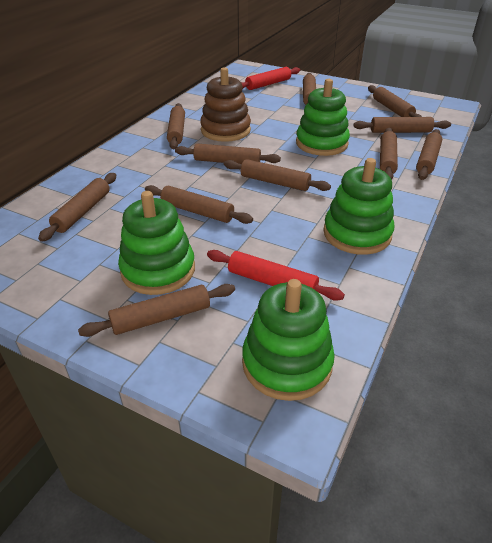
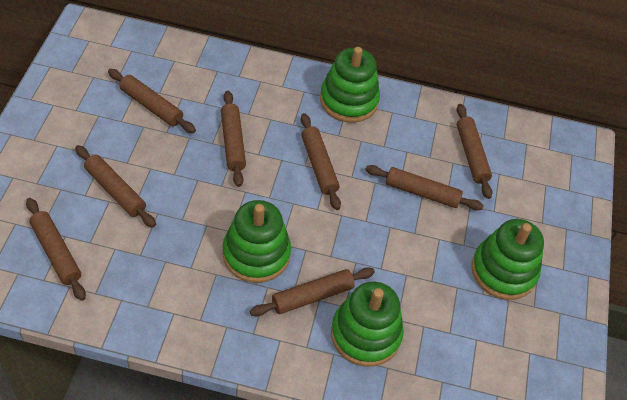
brown rolling pin: [38,173,116,242] [78,284,235,337] [145,185,253,224] [167,103,185,149] [175,143,281,164] [224,159,331,191] [303,73,316,105] [354,117,451,133] [368,85,422,117] [380,128,398,180] [416,129,442,180] = 11 -> [26,198,86,301] [75,145,156,227] [108,69,196,133] [221,91,246,187] [250,267,375,317] [301,113,341,210] [365,165,484,210] [456,104,493,199] = 8
brown stacking toy: [200,67,251,142] = 1 -> none = 0
red rolling pin: [207,250,345,301] [241,67,300,90] = 2 -> none = 0

